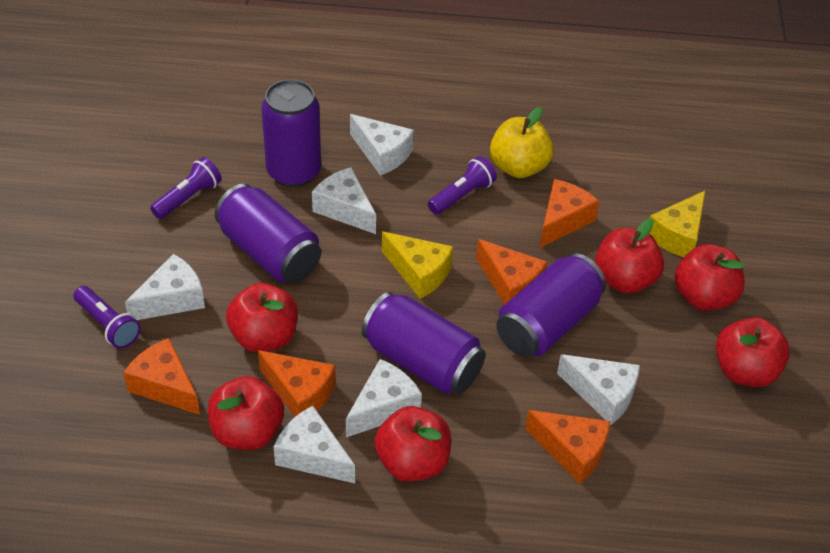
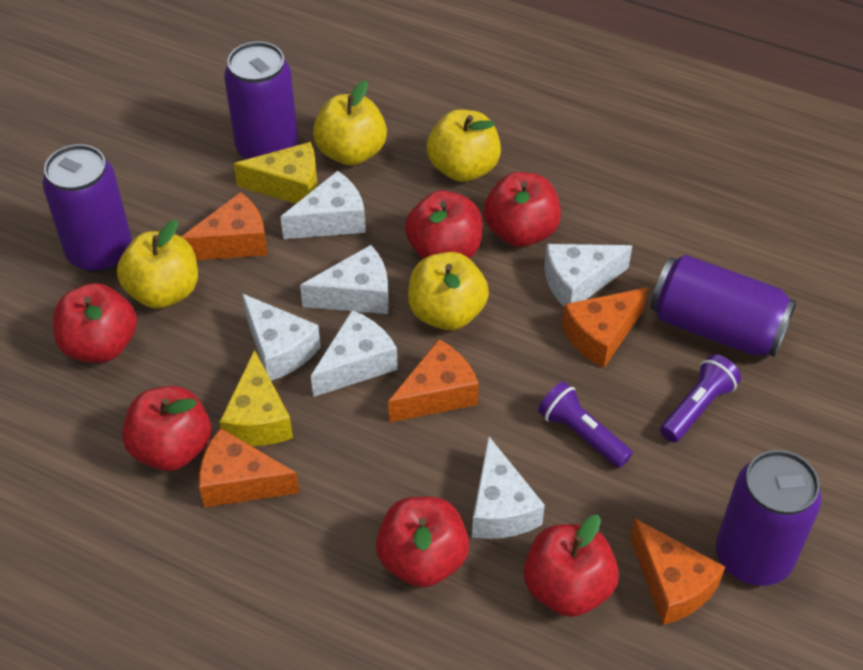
purple flashlight: [73,286,141,349] [150,157,222,219] [428,156,497,215] = 3 -> [538,381,633,468] [660,354,741,442] = 2
yellow apple: [490,107,554,178] = 1 -> [117,220,198,309] [313,80,387,166] [408,252,489,330] [427,110,501,182] = 4

